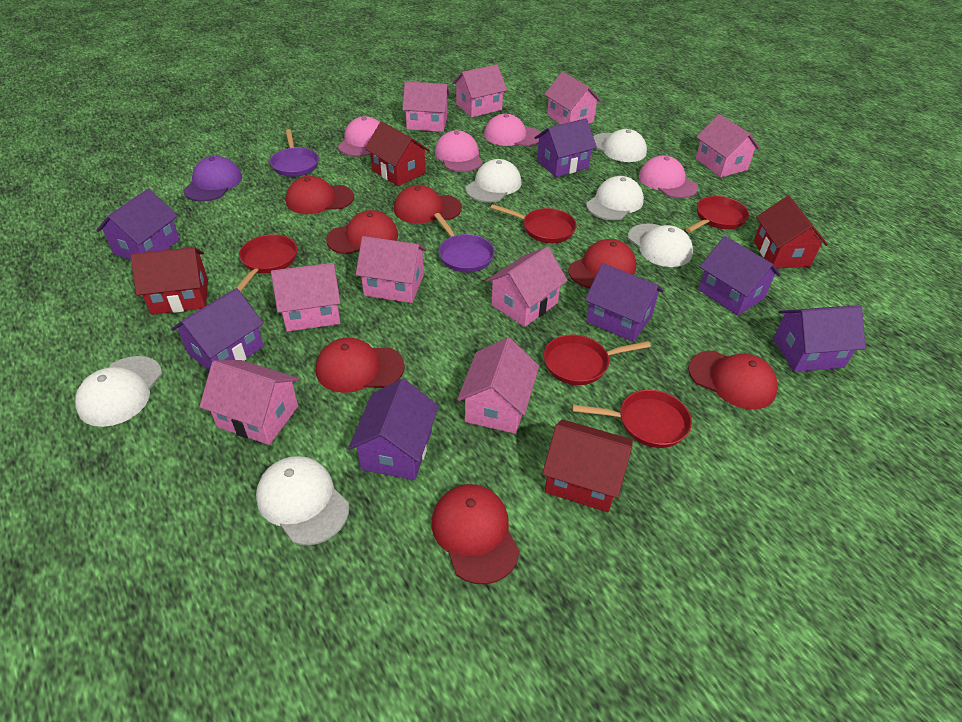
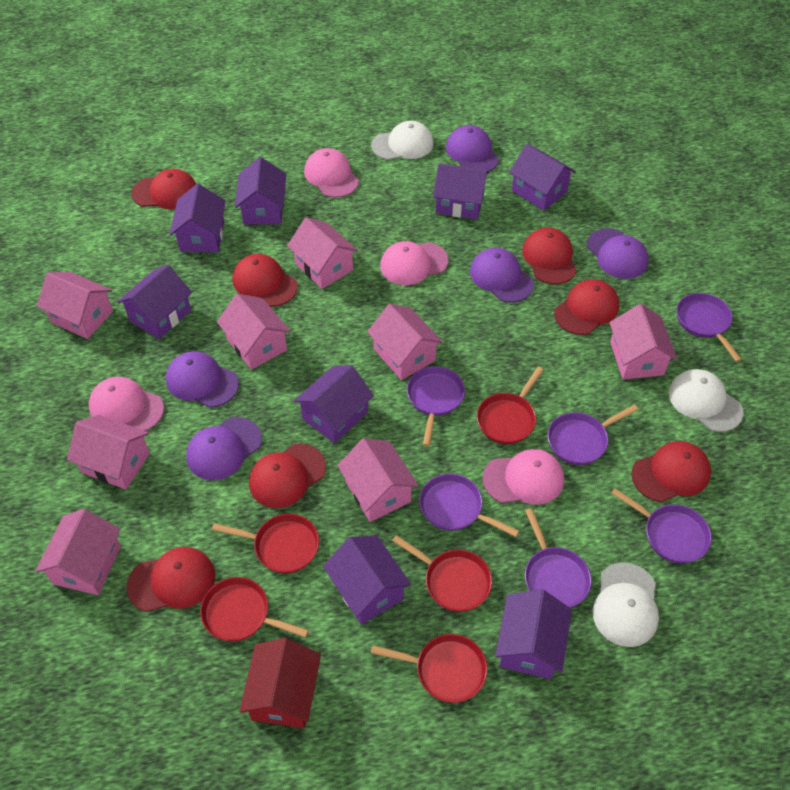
pink house: [199,360,299,445] [271,263,341,332] [356,236,427,303] [402,81,450,132] [453,64,507,117] [457,338,539,434] [486,247,568,327] [544,72,601,124] [696,114,760,177] = 9 -> [35,509,121,595] [37,272,113,339] [67,415,150,489] [217,294,291,370] [287,217,358,289] [337,438,418,522] [367,304,443,380] [609,304,677,380] = 8
purple cap: [183,156,242,202] = 1 -> [166,351,239,408] [186,417,262,480] [446,125,499,172] [470,248,534,303] [587,228,648,279] = 5
purple house: [96,188,180,260] [171,288,264,371] [348,378,439,480] [535,118,597,177] [585,263,664,342] [698,236,781,316] [773,306,865,372] = 7 -> [117,265,192,339] [170,184,226,253] [235,157,286,225] [294,365,374,443] [323,535,411,625] [433,163,489,220] [495,589,572,679] [509,144,576,210] = 8
purple pan: [270,129,319,177] [434,213,495,273] = 2 -> [407,366,465,446] [419,474,519,537] [525,508,591,608] [548,404,638,465] [611,488,712,564] [677,293,742,362] = 6
red house: [131,247,208,315] [365,121,430,186] [542,419,633,512] [753,196,828,269] = 4 -> [239,638,321,728] = 1
white cap: [75,356,162,427] [256,456,349,545] [465,159,521,203] [586,176,644,220] [593,129,647,162] [628,224,693,267] = 6 -> [371,121,434,160] [593,562,659,647] [669,369,744,432] = 3

